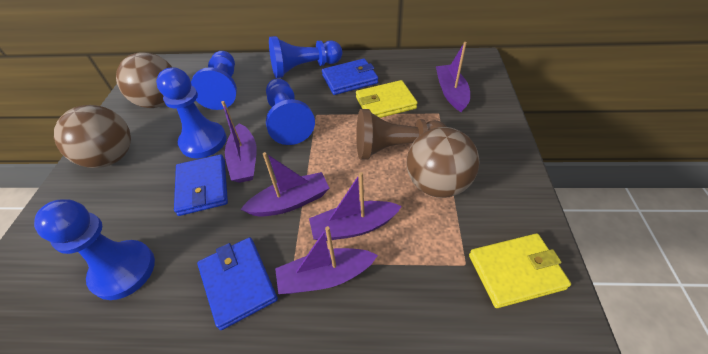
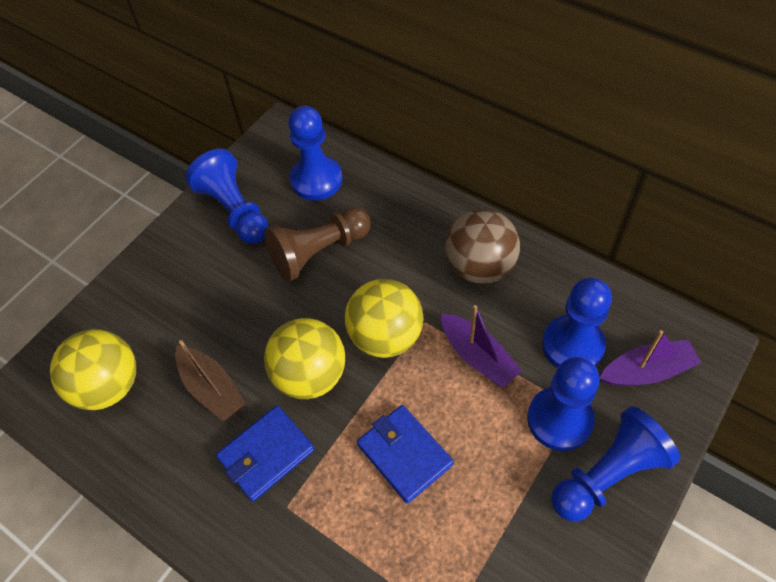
blue wallet: [174,154,228,216] [197,237,278,330] [322,58,378,95] = 3 -> [216,405,314,502] [357,405,454,503] = 2
brown ball: [54,105,131,168] [116,52,173,108] [407,127,480,198] = 3 -> [445,209,520,284] = 1
brown boat: none = 0 -> [175,340,246,422] = 1
purple boat: [221,101,257,183] [240,152,329,217] [275,226,378,294] [309,172,402,241] [436,42,470,112] = 5 -> [441,305,522,388] [600,330,701,386] = 2
yellow ball: none = 0 -> [50,329,136,410] [264,318,345,399] [345,279,424,358] = 3
yellow wallet: [356,80,417,118] [469,233,571,308] = 2 -> none = 0

